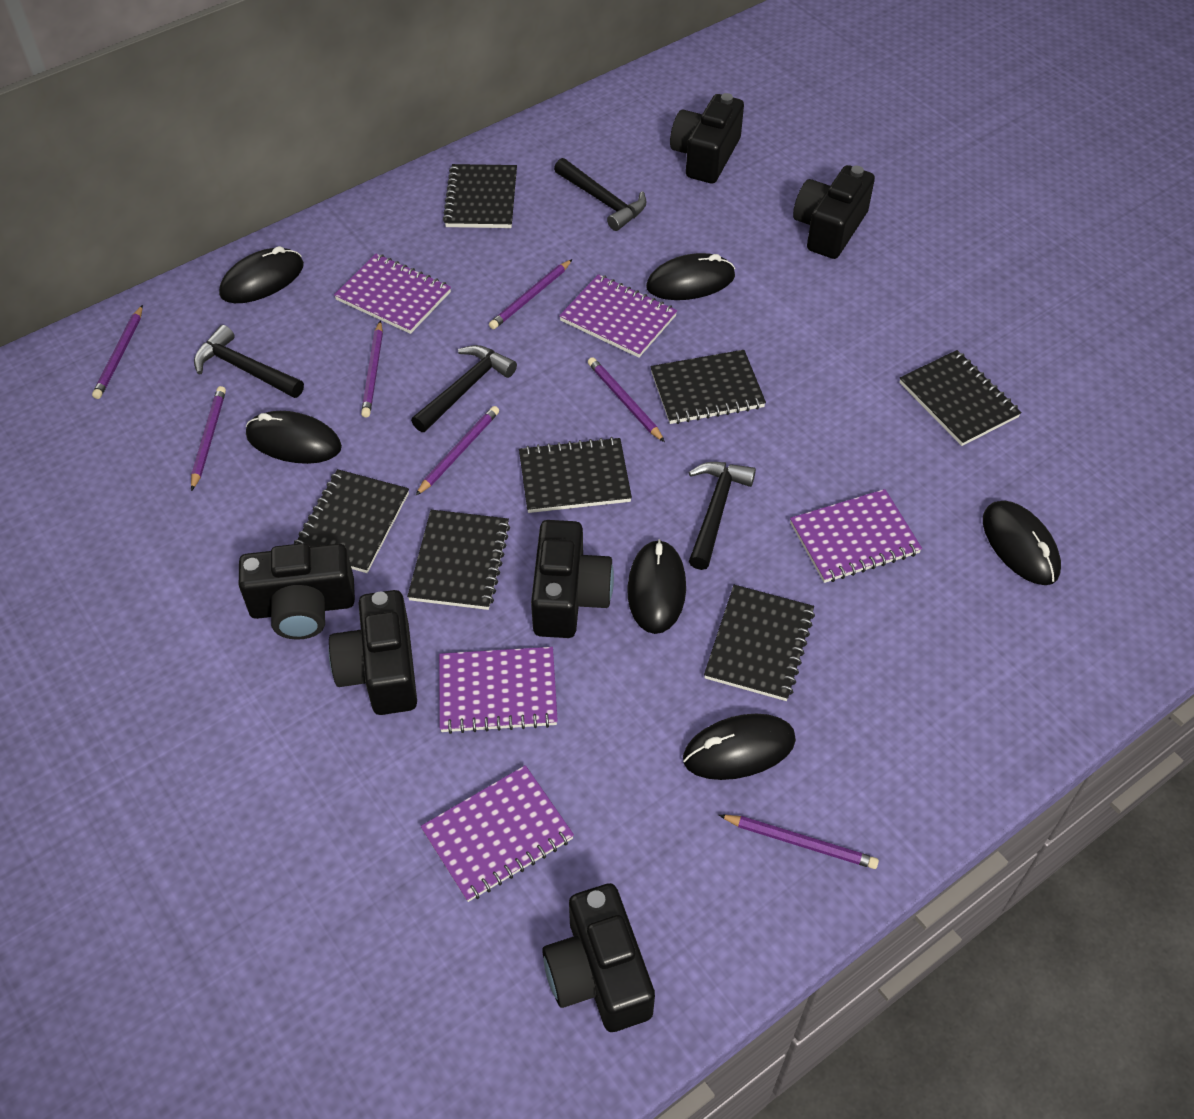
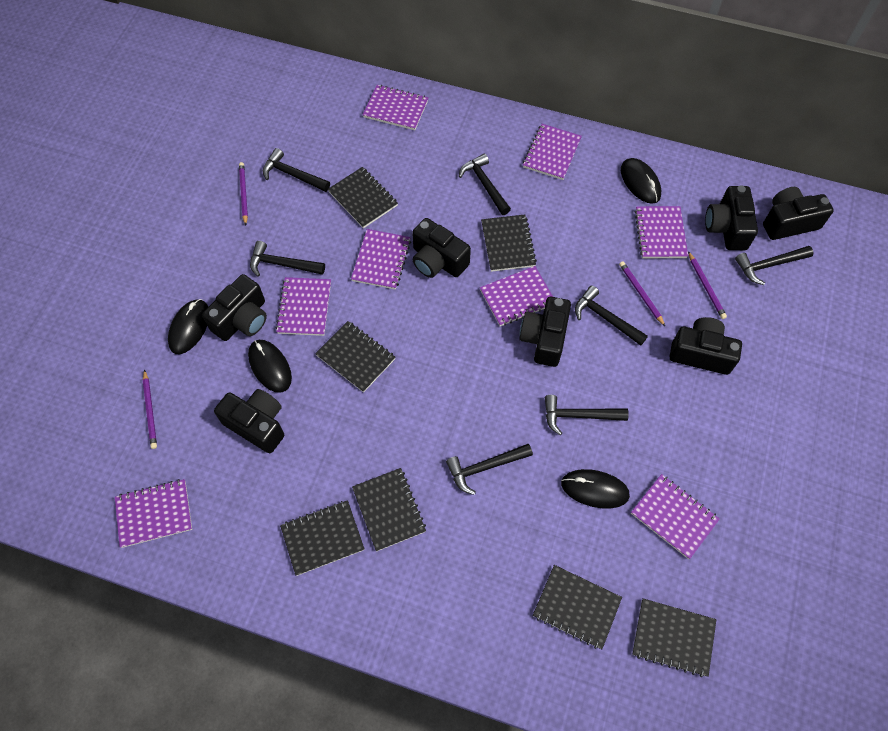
black camera: [239,543,355,640] [329,590,417,715] [531,520,614,638] [542,883,655,1032] [670,93,744,183] [793,165,875,259] = 6 -> [202,274,267,341] [214,389,284,453] [412,218,471,278] [519,297,571,367] [670,317,742,375] [705,186,758,250] [763,187,834,240] = 7
black hammer: [194,325,304,398] [411,345,517,432] [554,158,646,231] [688,462,756,570] = 4 -> [250,241,325,277] [263,148,330,192] [446,444,533,495] [459,154,511,215] [545,395,629,435] [575,285,648,346] [735,246,814,285] = 7
black mouse: [219,246,304,303] [246,411,342,464] [627,539,686,634] [646,253,735,300] [683,714,796,780] [983,500,1061,585] = 6 -> [168,299,209,354] [248,340,292,393] [561,469,630,509] [621,158,661,204] = 4
purple notebook: [334,254,451,334] [421,765,574,902] [439,647,558,734] [559,274,677,358] [790,489,922,583] = 5 -> [115,479,192,548] [276,277,331,336] [351,229,411,290] [363,85,428,130] [480,266,553,326] [523,124,582,180] [631,474,720,559] [635,206,688,258] = 8
purple pencil: [92,305,143,399] [191,386,226,491] [361,320,383,417] [415,406,499,496] [489,259,572,329] [588,357,665,442] [719,815,879,869] = 7 -> [143,369,157,449] [239,162,248,226] [619,261,665,326] [688,251,727,319] = 4

